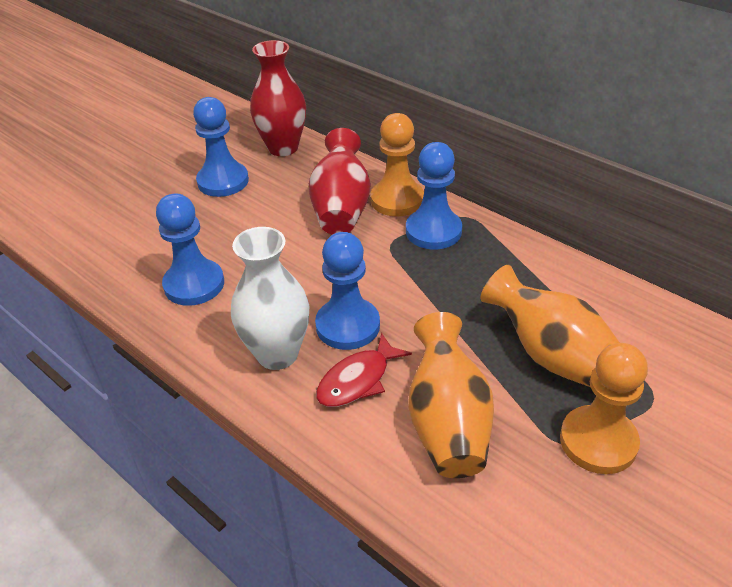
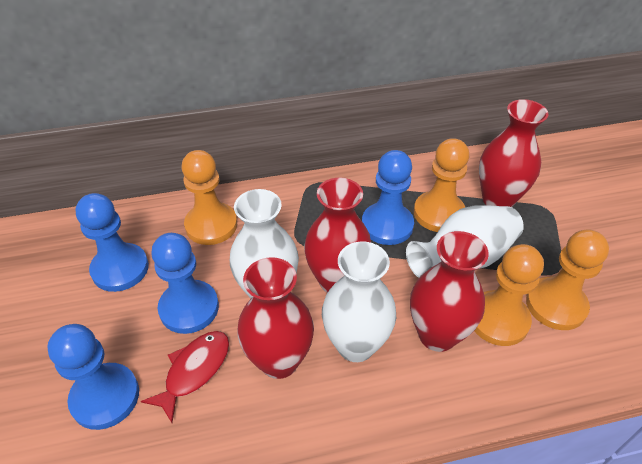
orange pawn: [371,113,424,216] [560,343,648,474] = 2 -> [181,150,237,245] [414,138,469,232] [475,244,544,346] [526,229,609,330] = 4
orange vase: [408,312,494,478] [480,265,620,387] = 2 -> none = 0
red vase: [250,40,306,156] [309,128,371,235] = 2 -> [238,257,314,379] [304,178,371,293] [410,231,489,352] [479,99,549,207] = 4
white vase: [231,227,309,370] = 1 -> [230,189,299,298] [322,241,396,362] [406,205,524,278] = 3

